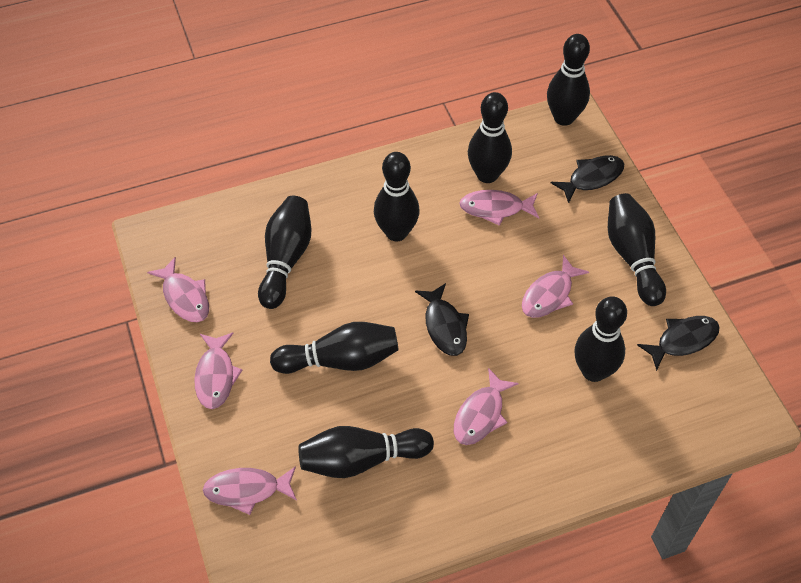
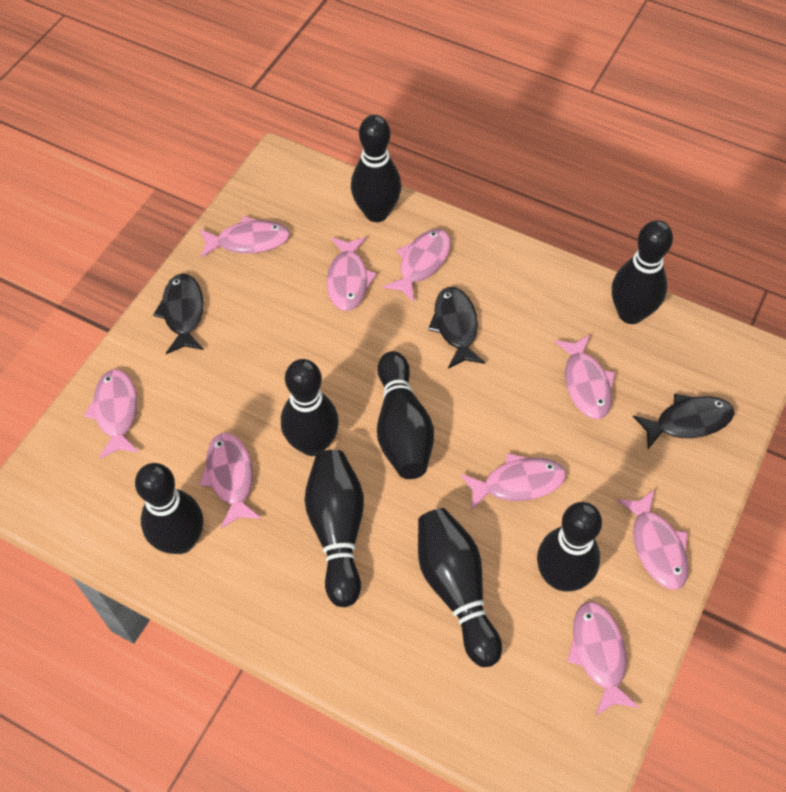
pink fish: [147,257,209,322] [194,332,242,409] [203,466,297,515] [454,368,519,445] [459,190,539,226] [522,255,589,318] = 6 -> [84,369,139,459] [199,216,290,258] [199,433,261,529] [327,237,377,311] [383,229,451,302] [461,453,566,511] [554,335,615,419] [567,602,640,715] [616,489,689,590] = 9

